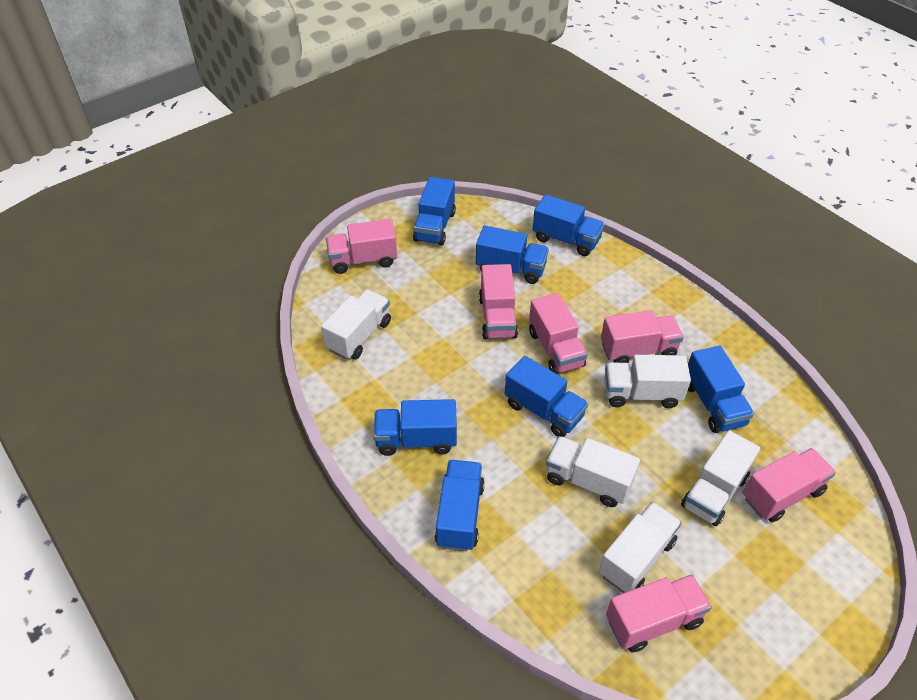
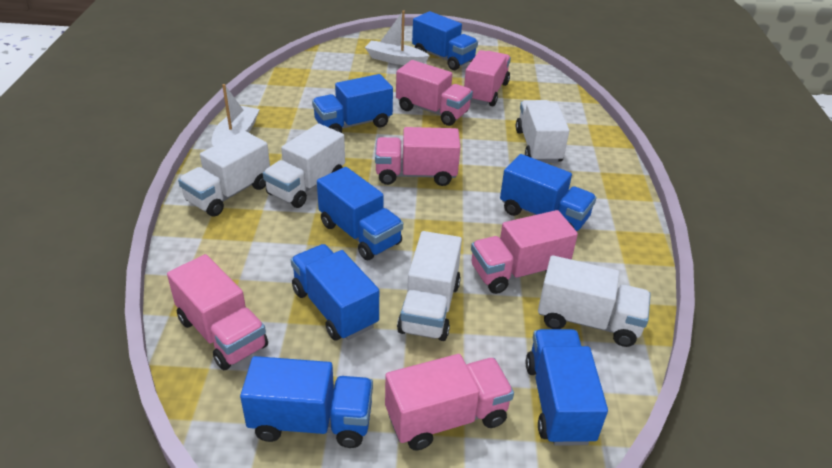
white boat: none = 0 -> [211,84,260,146] [365,10,430,65] = 2

